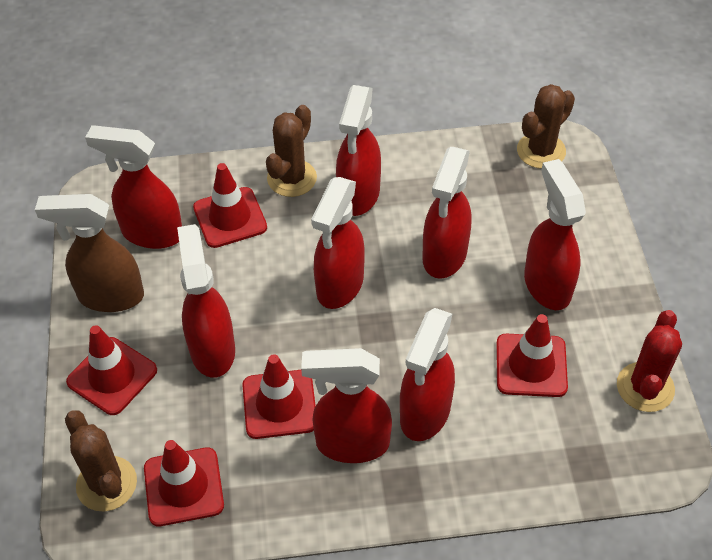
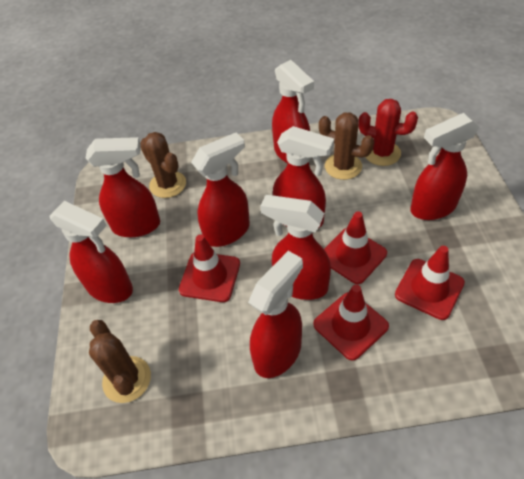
brown spray bottle: [35,194,144,312] = 1 -> none = 0
red traffic cone: [66,325,157,415] [144,440,224,526] [193,163,267,248] [243,354,316,439] [496,314,568,397] = 5 -> [179,235,240,302] [313,285,389,360] [324,211,387,284] [395,246,465,320] = 4

